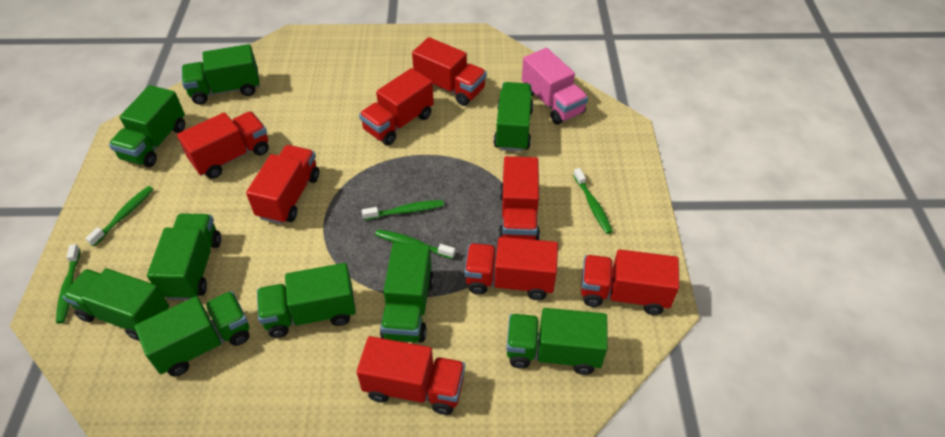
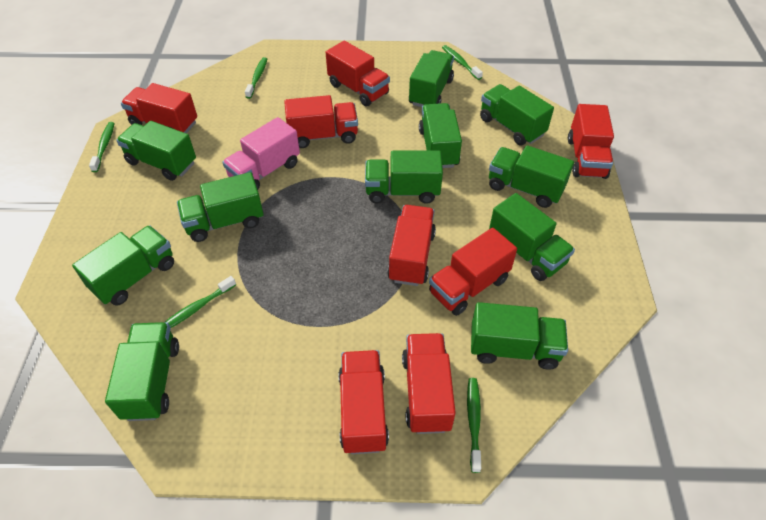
green truck: [63,268,169,341] [109,85,185,167] [135,291,249,377] [147,214,221,300] [182,44,260,104] [257,263,356,338] [380,242,434,343] [494,82,533,152] [506,308,608,375] = 9 -> [72,225,174,306] [105,322,179,421] [116,121,196,181] [177,172,264,242] [365,151,443,204] [409,50,454,107] [419,103,462,168] [471,302,568,370] [480,84,554,145] [489,145,574,208] [489,193,575,281] = 11

